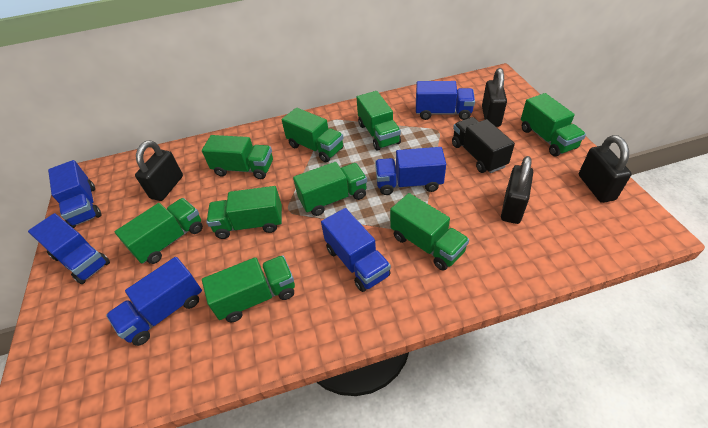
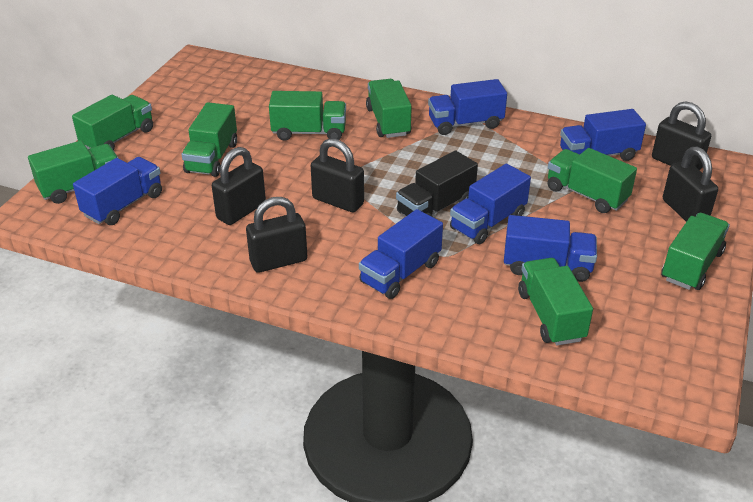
black padlock: [135,141,183,201] [482,68,507,127] [501,156,533,224] [579,135,632,203] = 4 -> [212,147,266,225] [246,197,307,273] [311,138,364,212] [652,101,711,170] [663,147,718,222] = 5
green truck: [115,198,203,264] [202,135,273,179] [202,256,295,322] [207,186,282,239] [281,108,344,162] [293,162,367,216] [356,91,401,151] [390,193,469,271] [521,93,586,156] = 9 -> [28,141,118,204] [72,95,153,151] [182,102,237,177] [269,91,346,141] [366,79,412,138] [518,258,593,346] [548,148,637,213] [661,213,730,290] = 8

